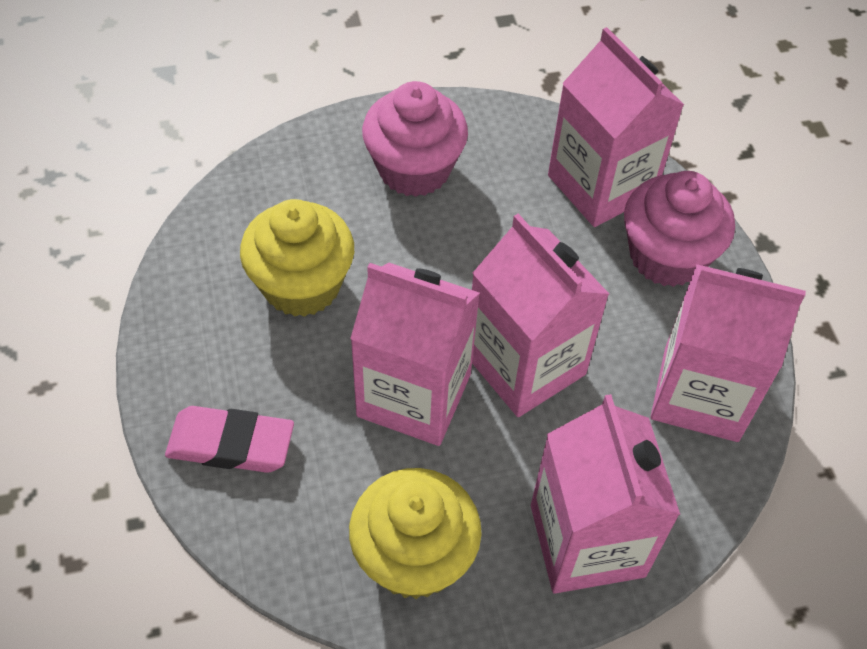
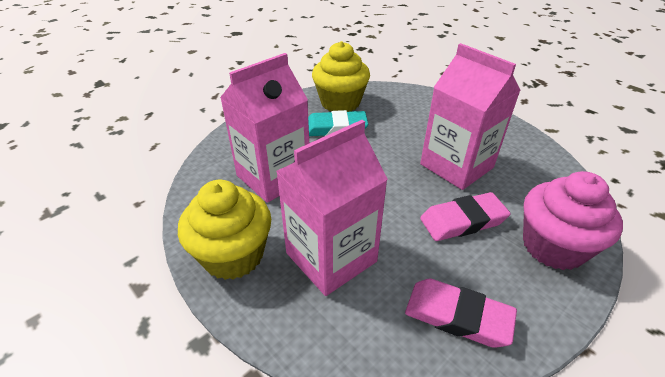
pink carton: [350,263,480,446] [472,214,609,417] [531,394,680,593] [548,27,684,227] [651,264,806,442] = 5 -> [220,53,309,203] [276,120,388,296] [420,43,521,190] = 3
pink cupcake: [362,81,468,197] [624,171,735,287] = 2 -> [523,171,623,270] = 1
pink eraser: [165,406,294,473] = 1 -> [405,279,517,348] [420,192,511,241] = 2
turquoise eraser: none = 0 -> [308,110,368,136] = 1

